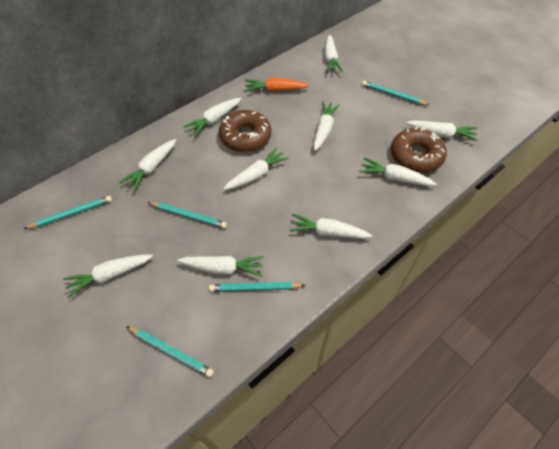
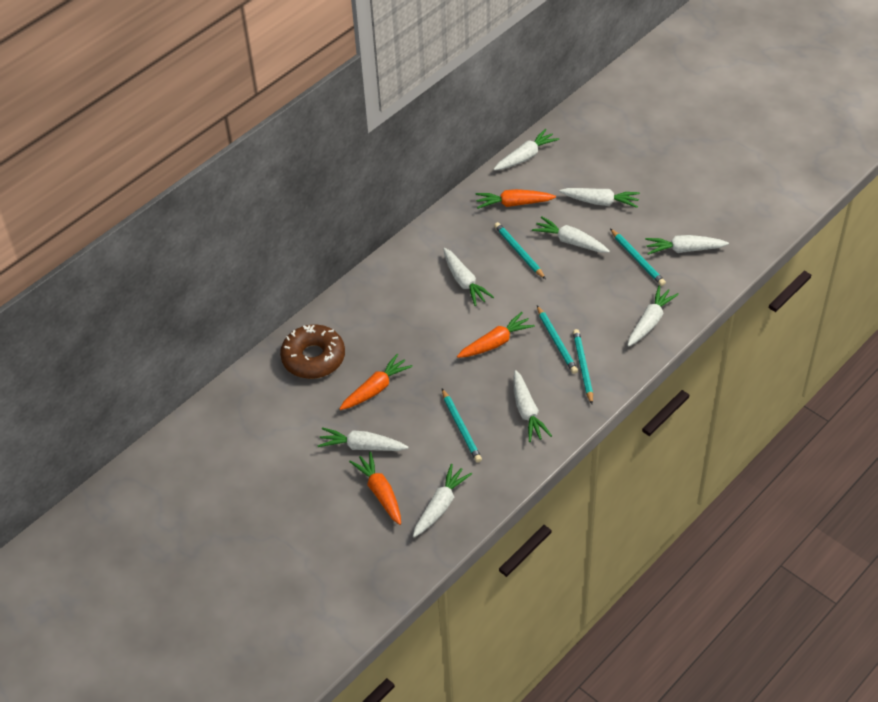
brown donut: [219,110,271,152] [391,127,447,173] = 2 -> [280,324,345,379] = 1
orange carrot: [245,78,309,92] = 1 -> [339,354,413,410] [349,451,401,525] [457,312,535,358] [476,189,556,209] = 4
white carrot: [63,255,153,298] [119,139,176,191] [177,256,264,277] [183,98,241,136] [223,147,289,190] [289,214,372,239] [314,101,340,151] [324,35,343,73] [360,158,437,186] [406,121,478,141] = 10 -> [317,427,409,451] [413,464,472,537] [443,248,494,306] [494,129,559,170] [513,370,552,442] [532,216,610,253] [559,188,640,208] [628,286,679,346] [645,235,729,255] = 9

